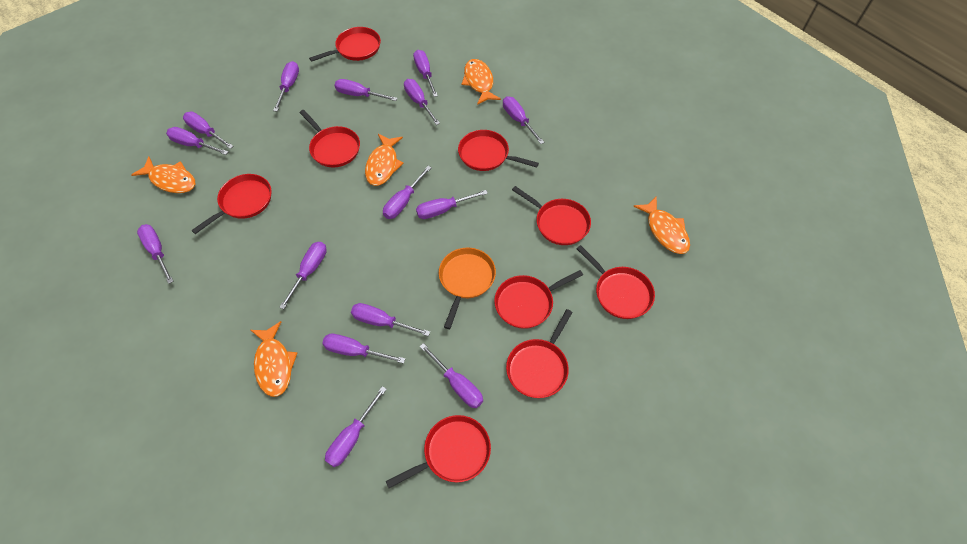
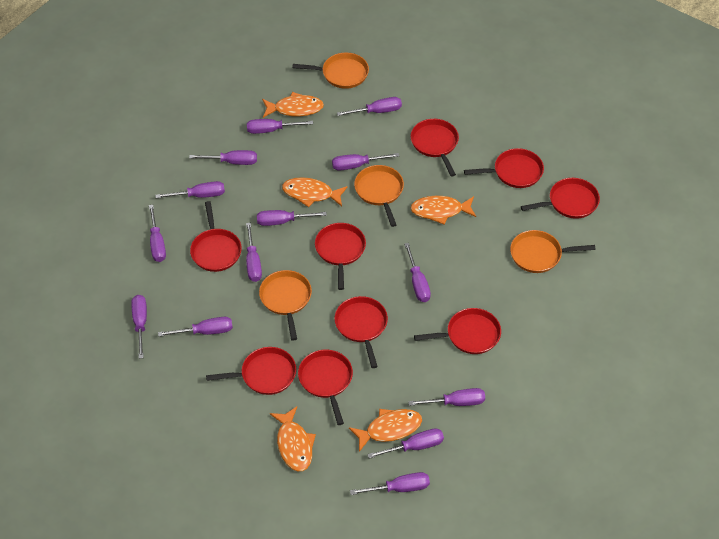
orange pan: [439,248,496,329] = 1 -> [259,270,312,341] [292,53,369,89] [354,165,404,227] [510,230,595,273] = 4
purple screwdriver: [137,224,173,284] [166,127,228,155] [183,112,234,149] [273,61,299,112] [279,242,327,309] [322,334,405,364] [325,386,387,467] [334,79,398,101] [351,303,430,336] [383,166,432,219] [404,79,440,125] [413,50,438,97] [416,190,488,219] [420,343,483,408] [503,96,544,144] = 15 -> [132,295,147,359] [149,205,166,262] [155,181,225,198] [158,317,233,337] [189,150,257,165] [246,223,262,282] [247,119,313,134] [257,210,327,226] [332,153,399,171] [337,97,402,116] [350,472,430,495] [367,428,444,459] [404,243,431,302] [408,388,485,406] = 14

